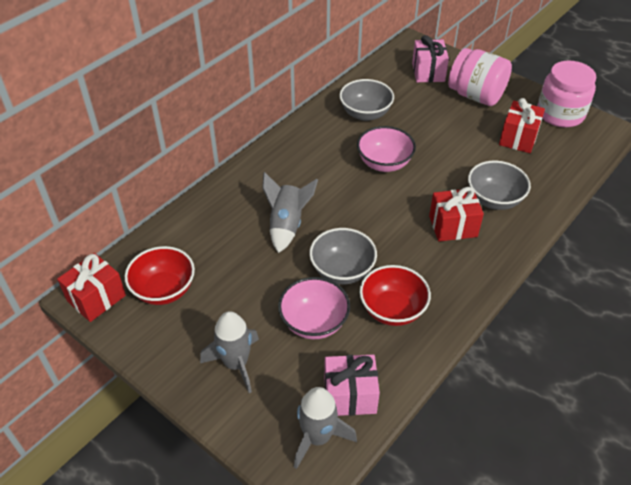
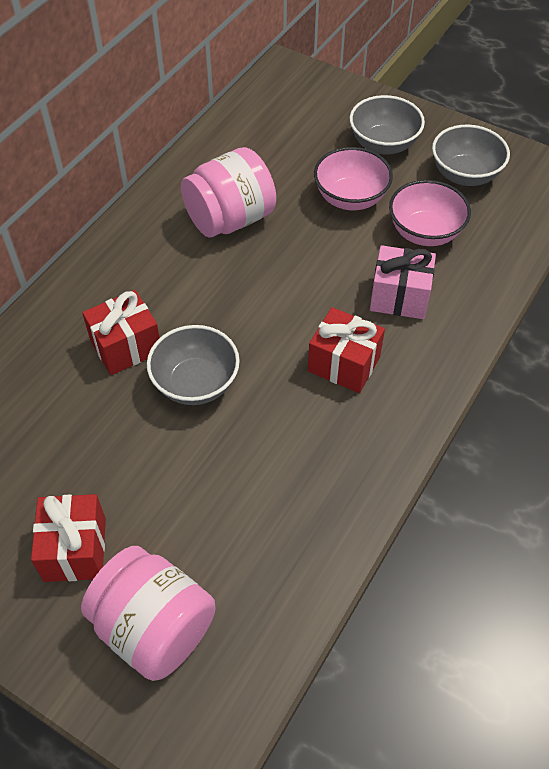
grey rocket: [200,311,259,393] [262,172,318,253] [294,387,357,469] = 3 -> none = 0
pink gift: [324,355,380,416] [412,35,449,82] = 2 -> [370,245,436,319] = 1
red bowl: [125,246,195,305] [360,265,431,326] = 2 -> none = 0

